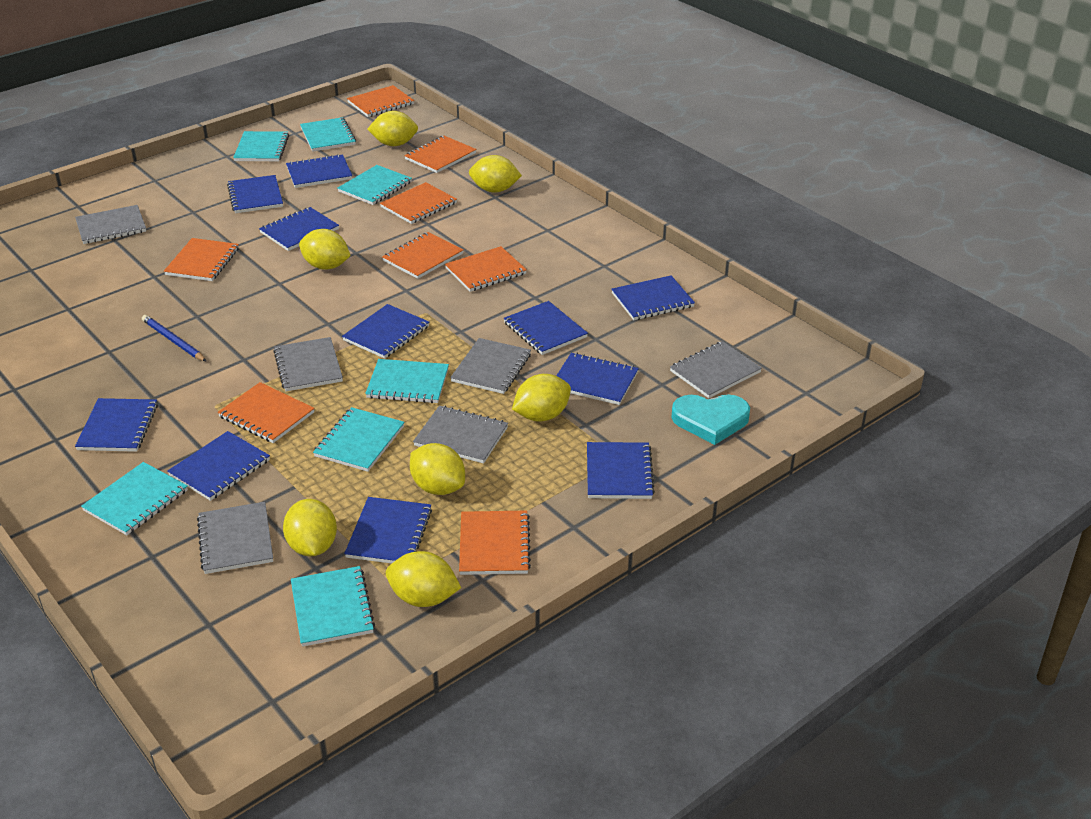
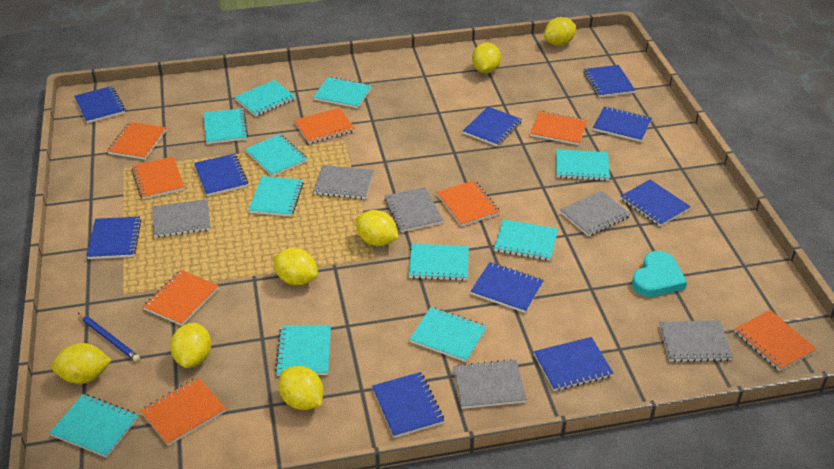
blue notebook: [75,398,158,452] [167,431,270,501] [227,175,283,213] [259,207,339,251] [286,154,352,188] [342,304,429,359] [344,497,432,563] [504,301,588,355] [556,353,639,405] [587,442,655,499] [611,275,695,320] = 11 -> [74,86,126,123] [87,217,141,259] [194,154,248,196] [372,372,444,438] [463,107,522,146] [470,262,544,313] [534,337,613,391] [583,65,635,97] [593,106,652,142] [621,179,691,227] = 10
turquoise notebook: [81,462,188,535] [233,131,289,161] [291,566,375,647] [300,117,356,152] [313,407,405,472] [338,165,412,205] [365,359,449,403] = 7 -> [50,394,138,458] [204,108,248,144] [235,80,296,116] [245,134,307,177] [249,176,304,216] [275,325,331,376] [314,77,372,108] [409,244,469,281] [409,307,487,362] [494,219,558,261] [556,149,610,181] = 11

